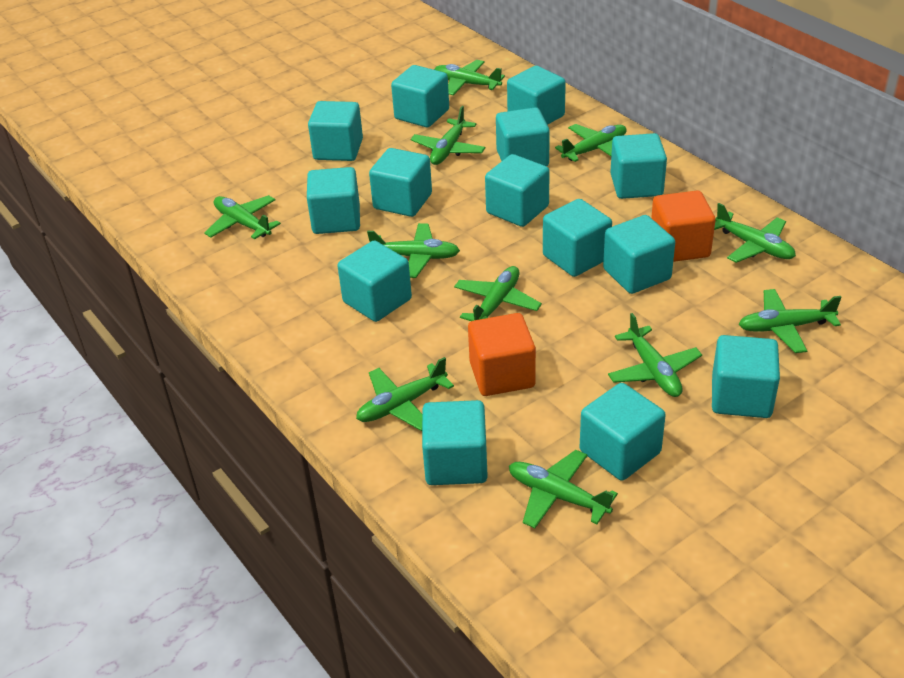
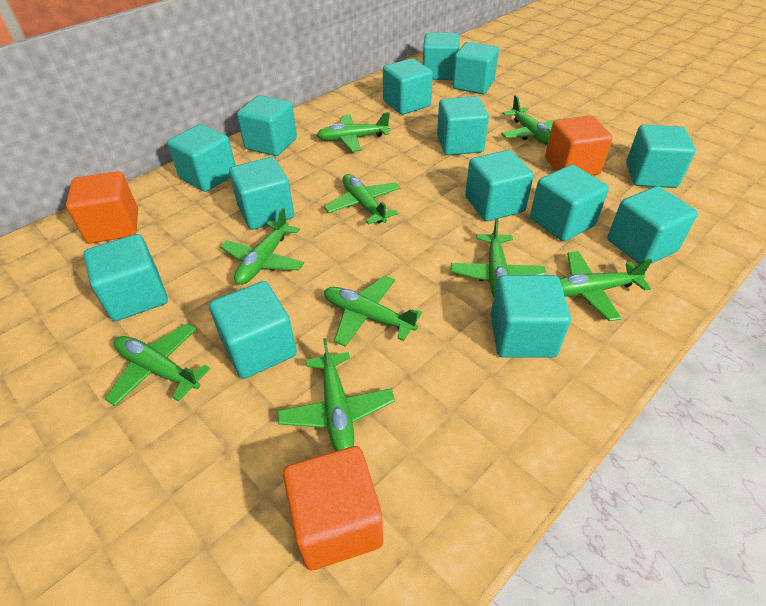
green plane: [204,195,281,239] [356,357,454,431] [367,223,460,278] [411,106,485,165] [434,60,505,95] [454,266,542,321] [509,450,618,528] [555,124,626,162] [608,313,702,397] [714,203,796,263] [739,289,842,353] = 11 -> [105,323,211,406] [220,208,304,285] [277,338,395,451] [317,112,390,152] [324,174,400,225] [324,276,422,347] [451,218,546,297] [501,95,560,146] [560,251,652,321] = 9
orange cube: [468,313,536,396] [651,191,716,262] = 2 -> [66,171,138,244] [283,446,383,570] [545,116,613,175] = 3

